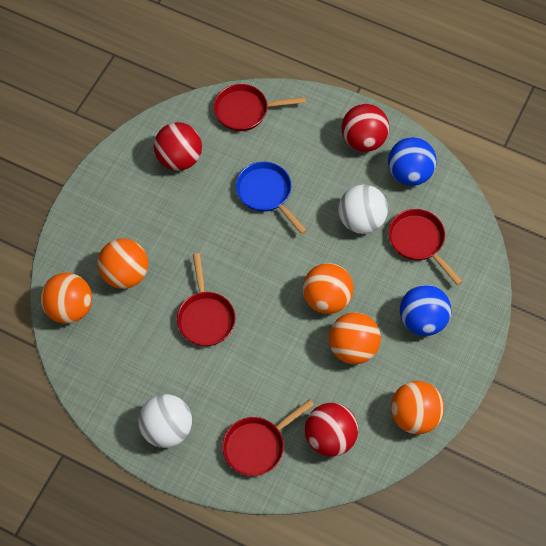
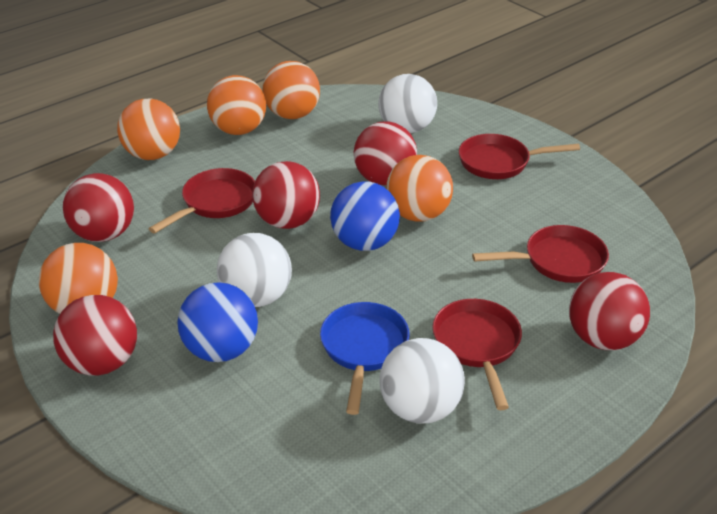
red ball: [154,122,202,171] [305,403,358,457] [342,104,389,152] = 3 -> [53,295,137,376] [63,173,134,242] [252,161,320,229] [353,122,417,185] [569,272,650,350] = 5
white ball: [138,394,192,448] [338,184,388,234] = 2 -> [217,233,292,307] [378,74,437,133] [380,338,465,424] = 3

